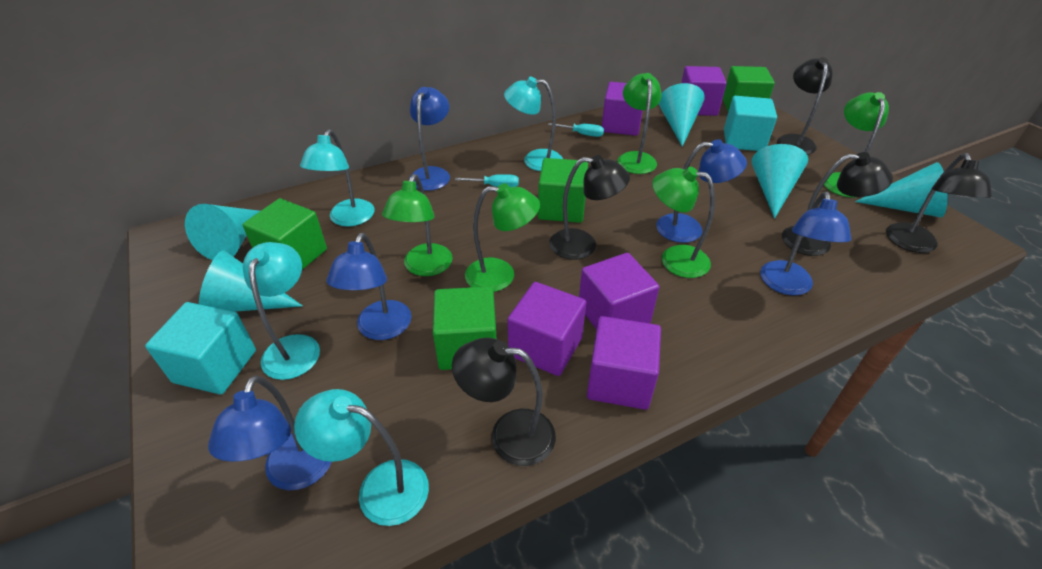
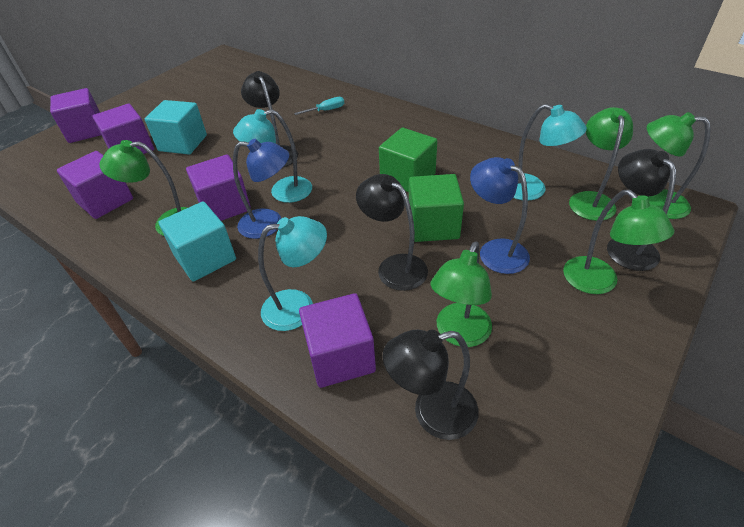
black lamp: [452,338,556,466] [549,155,630,260] [777,57,833,155] [782,152,893,256] [886,153,992,253] = 5 -> [241,71,298,167] [356,174,428,291] [382,330,479,440] [607,149,676,271] = 4
blue lamp: [208,375,332,490] [326,233,412,340] [409,87,450,191] [656,139,747,243] [761,192,851,296] = 5 -> [233,139,289,239] [470,157,530,274] = 2
green cube: [243,198,327,270] [433,286,496,370] [538,158,588,223] [723,66,775,112] = 4 -> [379,128,437,192] [409,174,464,242] = 2
turquoise cone: [185,204,260,260] [199,250,303,312] [659,83,705,147] [751,144,808,219] [855,162,948,217] = 5 -> none = 0
turquoise lamp: [243,242,320,380] [294,389,429,526] [300,129,374,227] [504,77,563,171] = 4 -> [233,109,312,203] [258,216,327,331] [513,104,587,200] = 3
turquoise screwdriver: [455,174,519,187] [548,123,604,137] = 2 -> [294,97,344,115] = 1

